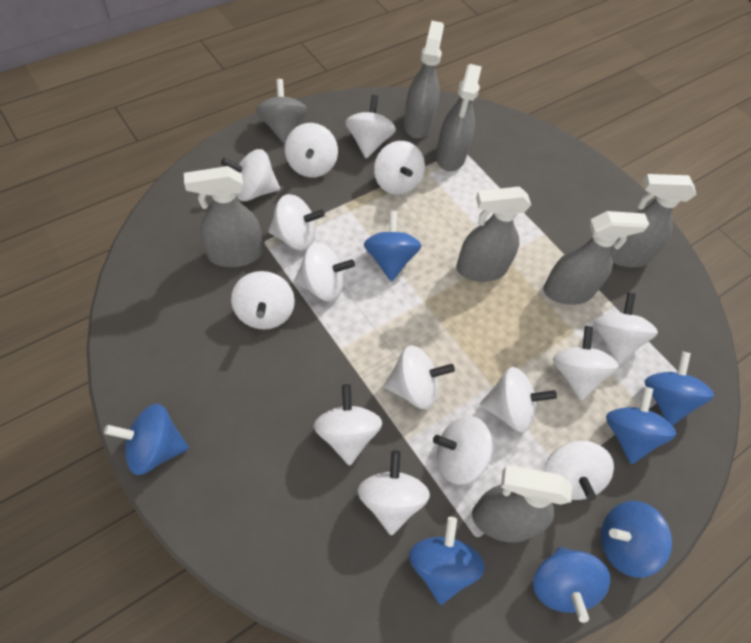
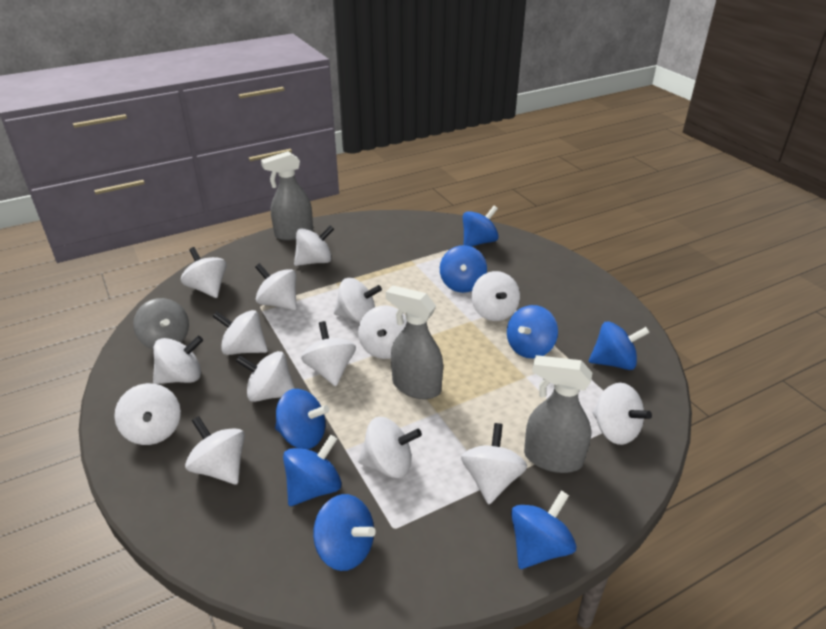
blue spinning top: [104,404,189,475] [364,211,422,281] [409,517,485,605] [533,547,610,623] [601,501,672,578] [606,387,676,464] [645,352,714,426] = 7 -> [275,389,329,449] [283,435,342,506] [313,494,376,571] [440,245,487,293] [463,206,499,247] [507,305,558,358] [511,490,576,569] [589,321,650,370] = 8
grey spray bottle: [184,166,262,267] [404,20,444,139] [436,64,482,171] [456,187,531,282] [472,465,572,543] [543,211,649,305] [610,174,697,267] = 7 -> [261,151,313,241] [386,285,443,399] [524,355,592,473] = 3

